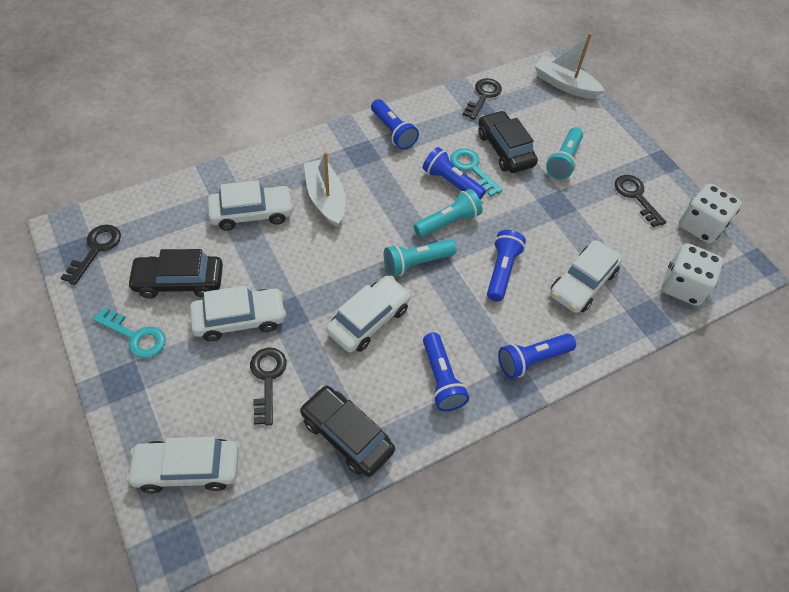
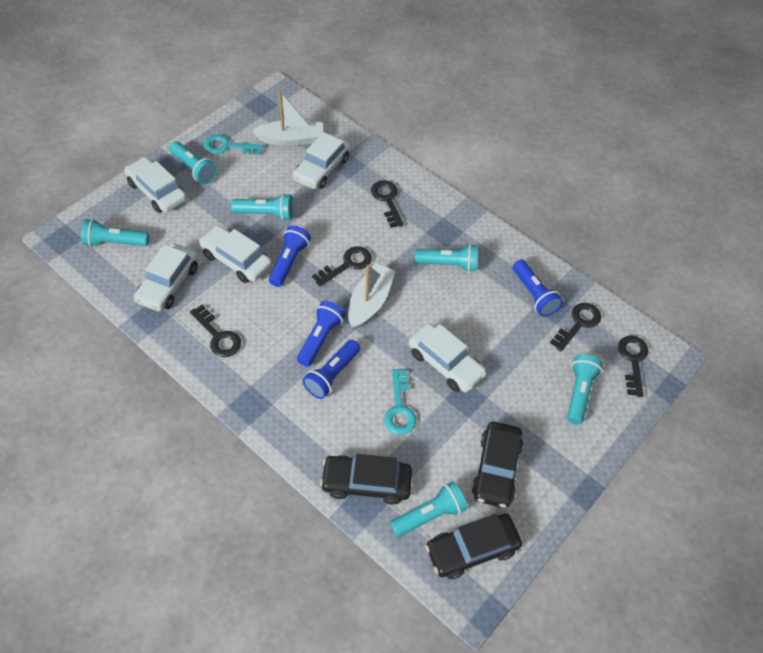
black key: [61,224,121,285] [250,348,286,426] [463,78,502,120] [615,175,666,227] = 4 -> [190,305,241,357] [312,246,372,286] [371,180,404,228] [550,303,601,352] [618,336,648,397] = 5
blue flashlight: [371,99,419,150] [423,147,486,200] [423,332,469,411] [487,230,526,301] [498,333,576,379] = 5 -> [269,225,311,287] [297,301,345,367] [302,340,360,399] [513,259,563,316] = 4
turquoise flashlight: [384,239,457,277] [414,189,483,238] [546,127,583,179] = 3 -> [81,219,149,247] [169,141,218,184] [231,193,294,221] [390,481,468,537] [415,244,477,272] [567,354,603,424] = 6
white dice: [662,243,723,306] [679,183,742,244] = 2 -> none = 0

